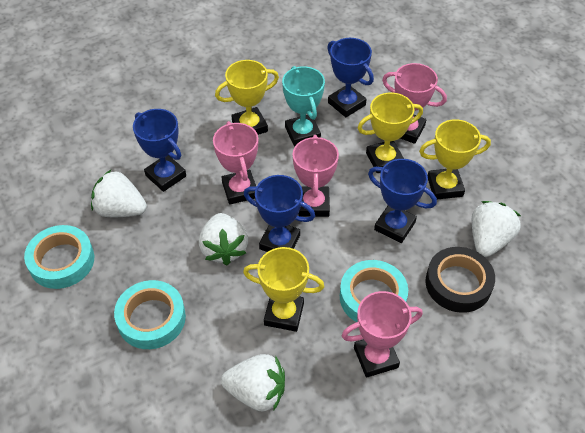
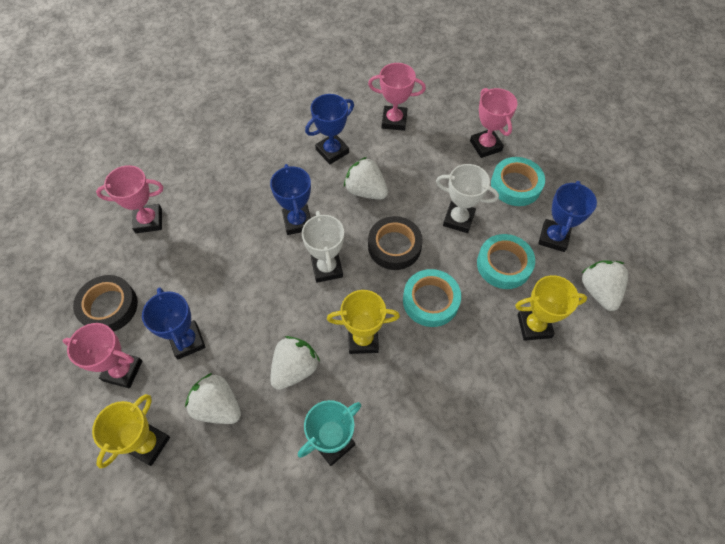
black tape: [425,247,495,313] = 1 -> [73,275,138,332] [368,216,423,270] = 2
white trophy: none = 0 -> [302,211,344,283] [436,164,499,233] = 2
yellow trophy: [215,60,279,135] [243,247,324,332] [358,93,423,173] [419,119,491,199] = 4 -> [92,394,170,469] [327,290,400,354] [515,275,587,341] = 3

